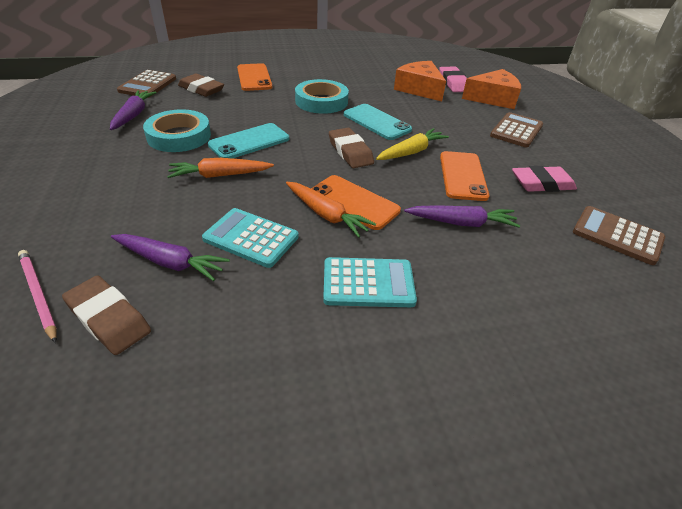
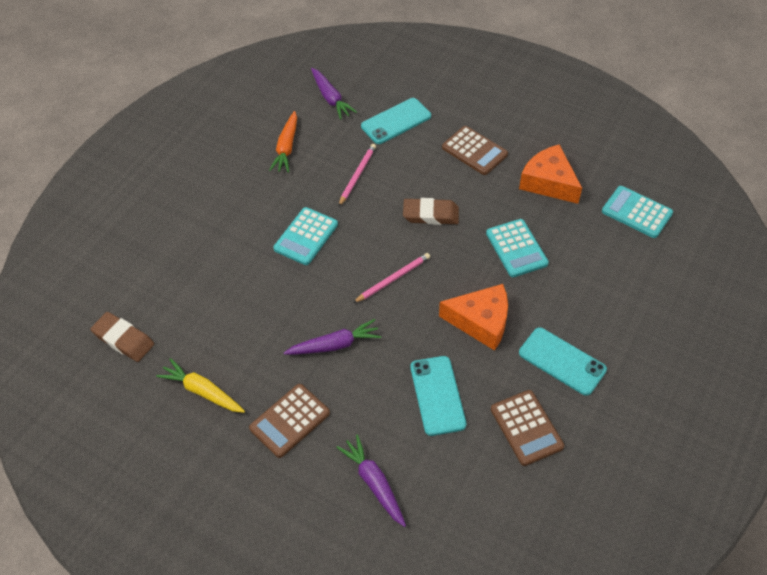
brown eraser: [62,276,151,355] [178,74,224,97] [329,128,374,168] = 3 -> [90,312,154,362] [403,198,459,225] = 2
orange carrot: [167,158,274,178] [286,182,376,238] = 2 -> [269,111,297,173] = 1
orange phone: [237,63,272,91] [311,175,401,230] [440,151,489,201] = 3 -> none = 0
pink eraser: [439,67,467,92] [512,166,577,192] = 2 -> none = 0
pink pencil: [18,250,57,343] = 1 -> [338,144,376,207] [353,253,430,303] = 2
turquoise calculator: [202,208,299,268] [323,257,417,307] = 2 -> [273,207,338,265] [486,219,549,277] [602,186,673,238] = 3
turquoise phone: [208,123,289,159] [344,104,412,140] = 2 -> [361,98,431,144] [410,356,466,436] [519,327,607,396] = 3
turquoise tape: [143,109,211,152] [295,79,349,114] = 2 -> none = 0

